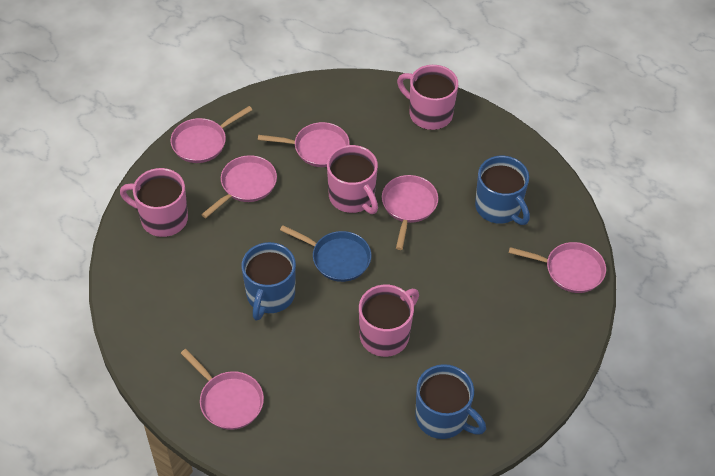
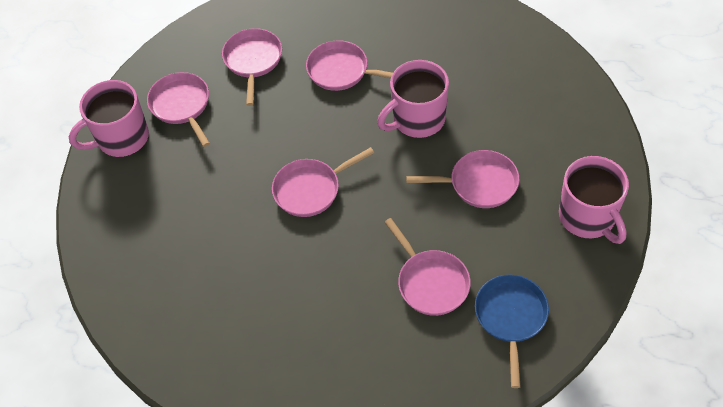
blue mug: [242,242,296,321] [415,364,486,439] [475,156,530,225] = 3 -> none = 0
pink mug: [120,168,188,237] [327,145,378,214] [359,285,419,357] [397,65,458,130] = 4 -> [69,80,149,157] [377,60,449,138] [559,156,629,244] = 3

